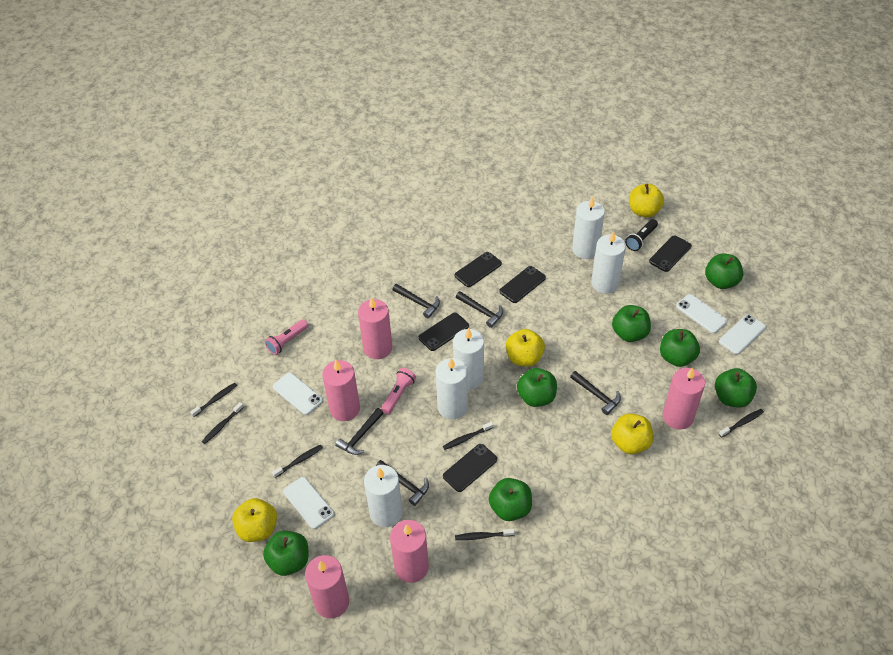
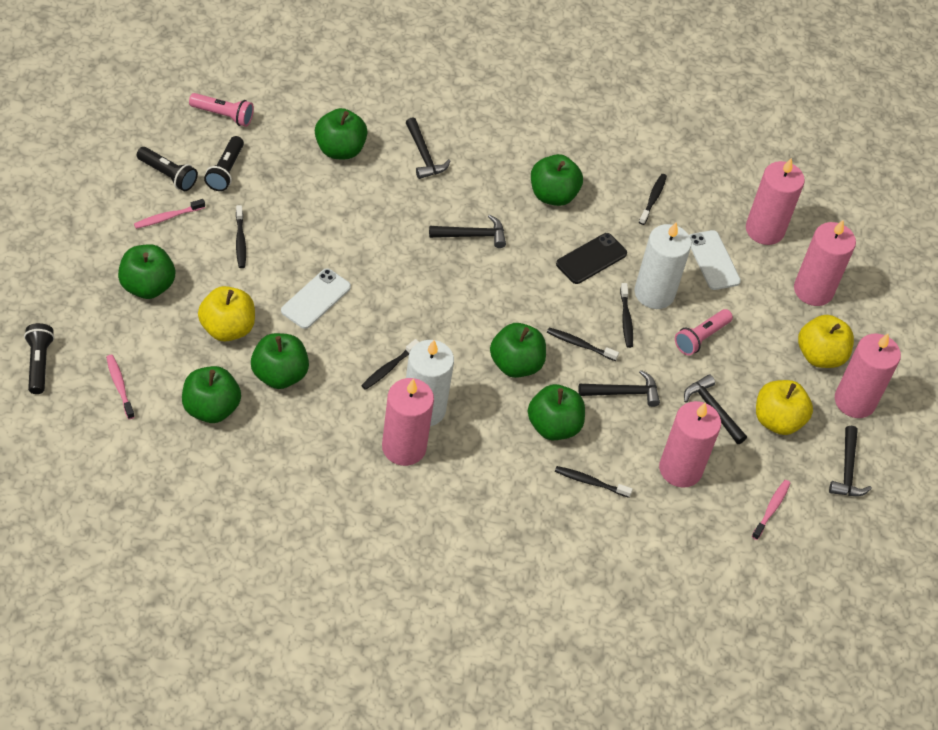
black flashlight: [625,219,658,251] = 1 -> [24,323,54,394] [137,147,198,191] [204,136,244,191] = 3
black phone: [419,313,469,351] [443,444,497,492] [455,252,502,287] [499,266,546,303] [649,235,691,272] = 5 -> [556,233,627,284] = 1
pink toothbrush: none = 0 -> [106,355,135,419] [134,199,205,229] [752,480,790,540] = 3
white candle: [364,465,403,527] [436,358,468,419] [453,328,484,390] [572,196,605,259] [591,231,626,294] = 5 -> [406,340,454,426] [634,222,691,309] = 2
white phone: [273,372,323,415] [283,477,334,529] [676,294,728,334] [719,314,766,354] = 4 -> [281,268,351,329] [689,230,741,290] = 2
yellow apple: [232,498,277,542] [506,329,545,366] [611,413,653,454] [629,184,664,217] = 4 -> [198,286,255,342] [756,380,813,435] [798,315,854,368] = 3

